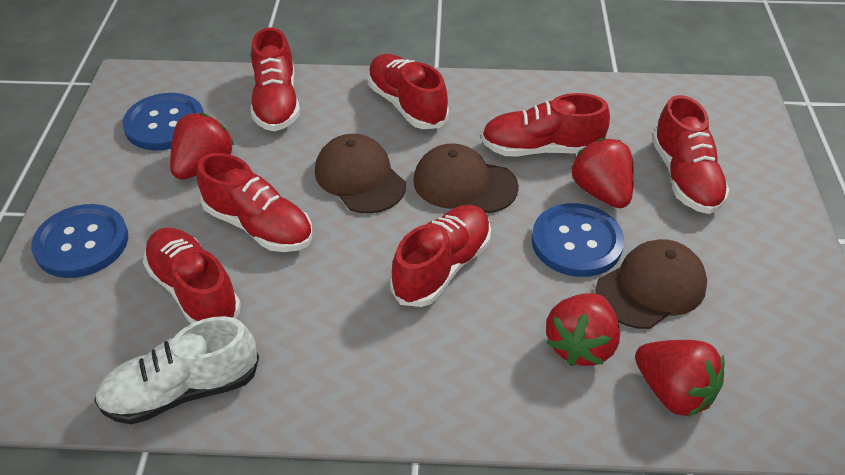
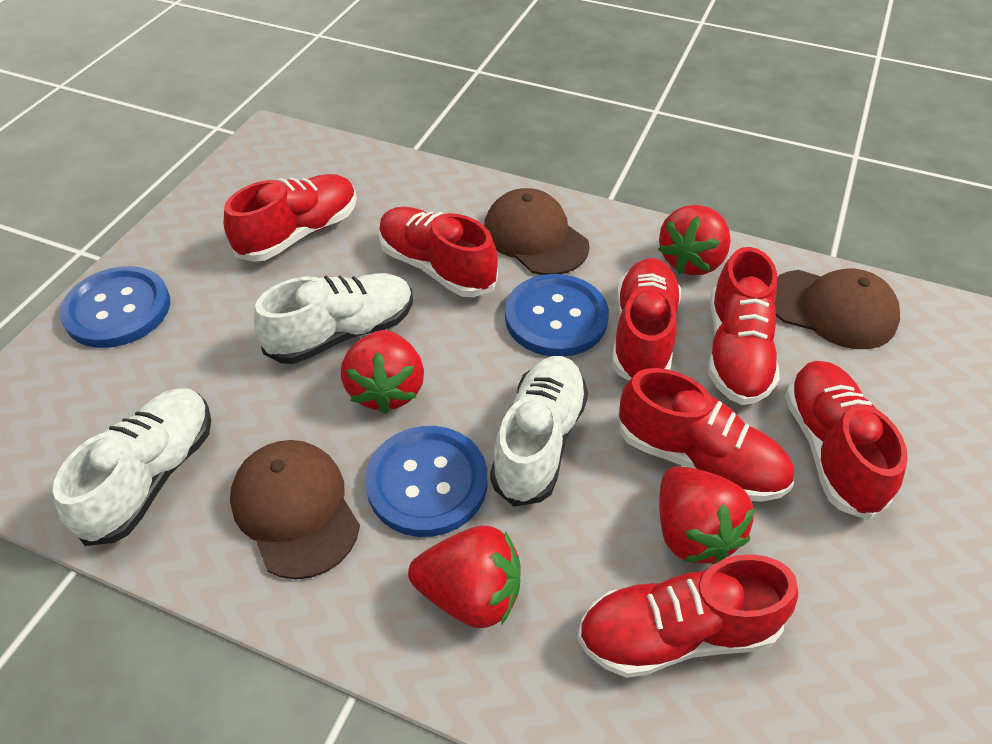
white shoe: [94,316,259,425] = 1 -> [53,388,211,546] [254,273,413,364] [490,356,588,507] = 3

